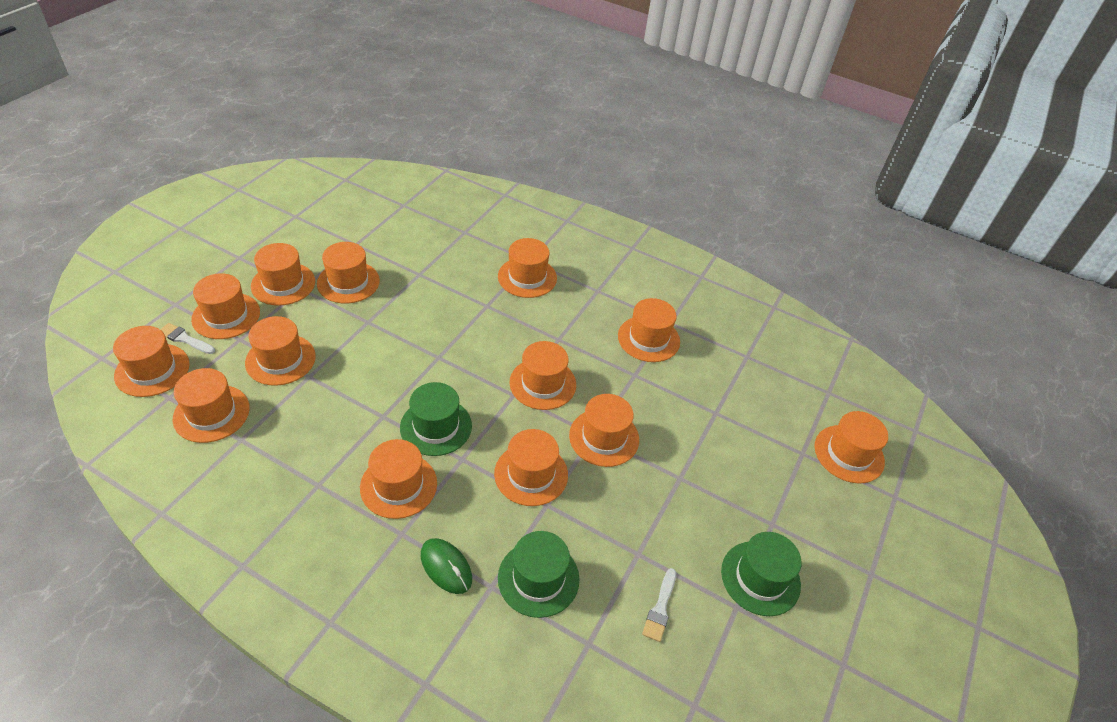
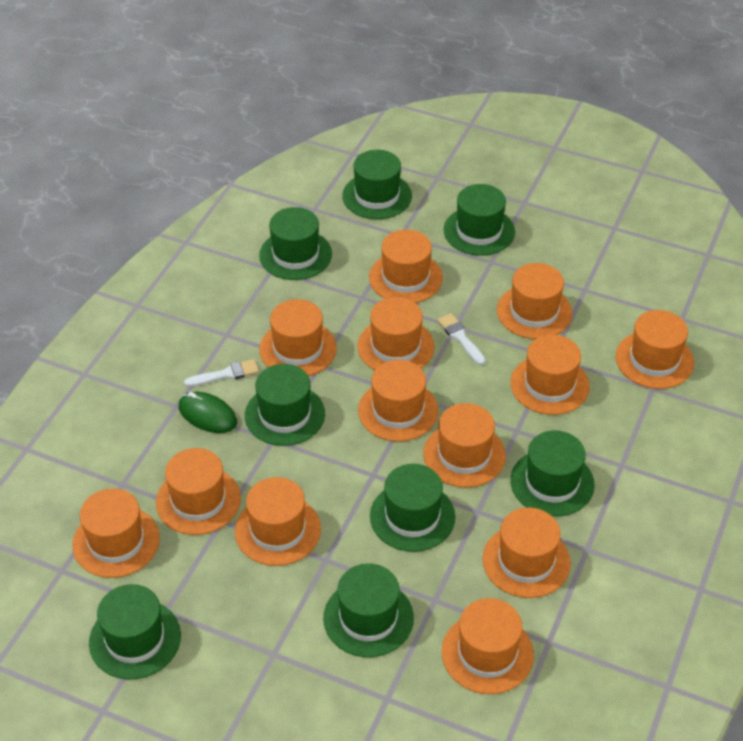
green hat: [400,382,472,456] [498,531,579,618] [721,532,802,616] = 3 -> [89,584,181,680] [245,364,325,446] [259,207,332,280] [323,563,414,657] [342,150,412,219] [370,464,455,552] [444,184,515,256] [510,431,595,517] = 8

